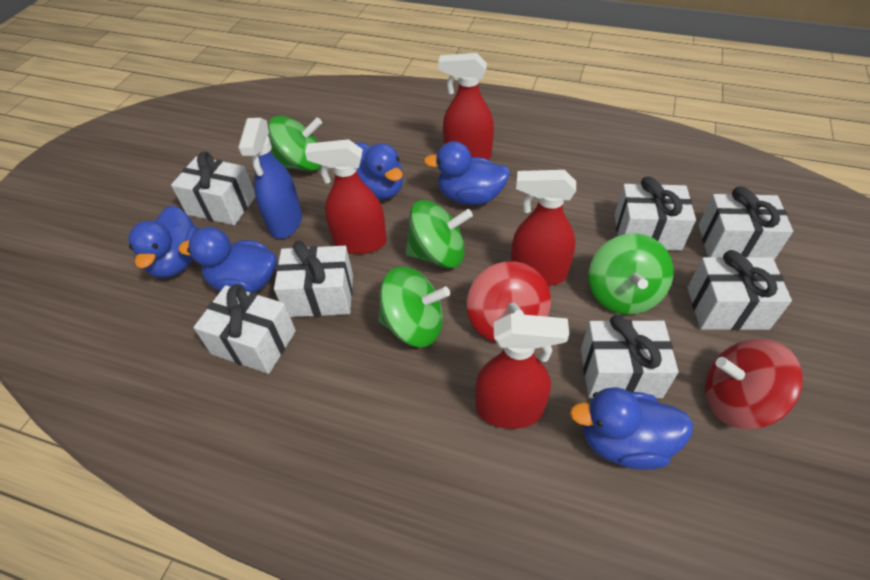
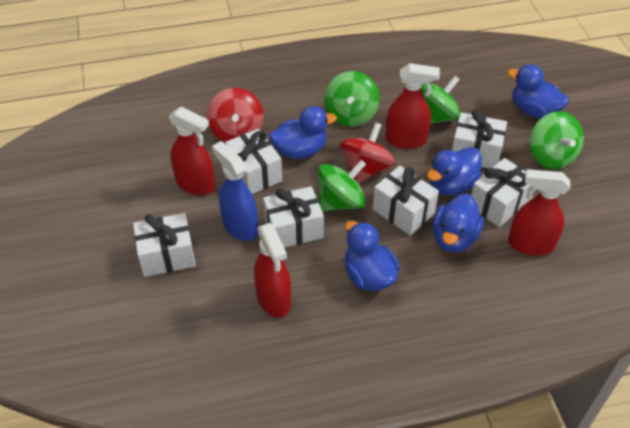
white gift: [171,152,255,225] [193,284,296,374] [274,241,353,317] [581,314,678,398] [615,176,696,251] [687,250,792,330] [699,186,793,260] = 7 -> [133,213,196,277] [225,129,282,194] [263,186,324,248] [373,166,439,236] [452,109,507,168] [471,158,531,227] = 6

